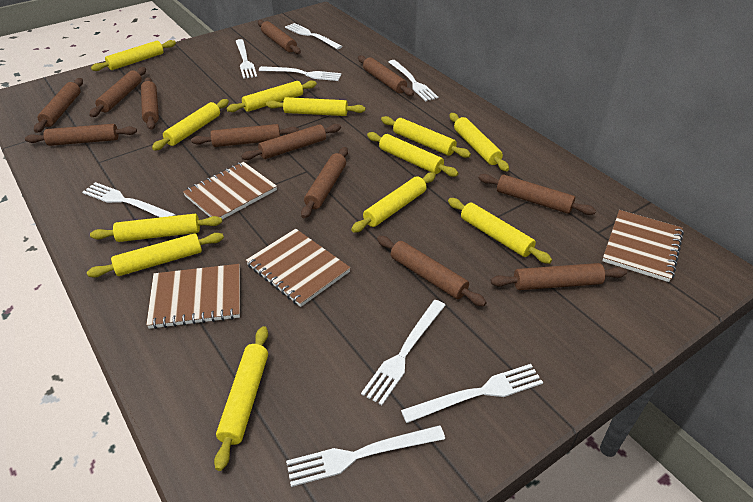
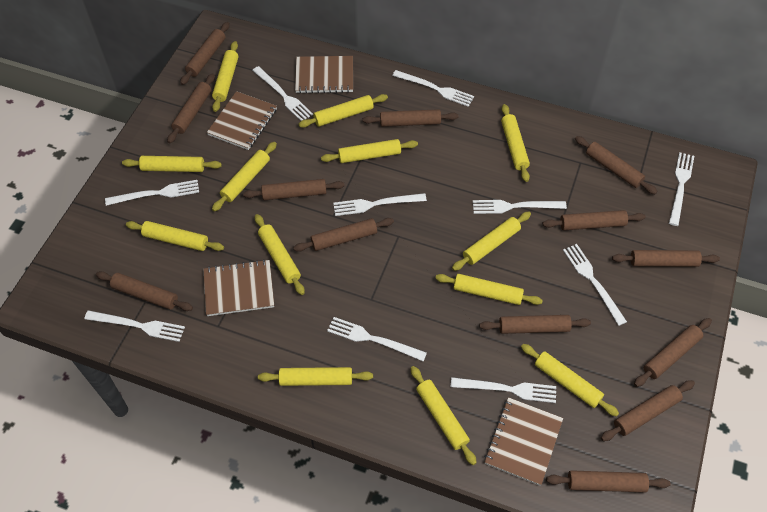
brown rolling pin: [25,124,137,146] [34,78,83,133] [89,67,146,117] [141,77,159,130] [191,124,299,147] [241,124,341,160] [258,20,301,54] [301,147,348,218] [358,55,414,96] [377,236,487,306] [479,174,596,215] [491,263,627,290] = 12 -> [96,271,193,311] [167,73,215,143] [180,22,230,85] [243,179,345,200] [293,218,394,252] [363,109,458,127] [480,315,591,334] [543,210,645,230] [546,470,671,492] [575,136,658,194] [601,380,695,441] [612,250,720,267] [634,318,712,387] = 13
white fork: [82,182,176,217] [236,39,257,79] [259,66,342,81] [285,23,343,49] [286,425,445,487] [361,300,446,405] [389,60,438,101] [401,364,543,423] = 8 -> [84,310,185,342] [105,180,199,206] [252,66,313,121] [327,317,427,362] [333,193,427,216] [392,70,474,107] [451,377,556,403] [473,200,567,214] [563,244,627,326] [669,152,694,226] = 10
yellow rolling pin: [87,233,224,278] [90,214,222,242] [91,40,176,71] [152,99,229,151] [214,326,268,471] [226,80,317,112] [266,97,365,116] [351,172,436,233] [367,132,459,177] [381,116,471,158] [448,198,552,264] [449,113,509,171] = 12 -> [122,156,222,172] [126,221,224,251] [212,41,238,112] [212,142,277,212] [255,214,305,295] [258,367,373,386] [298,94,388,128] [321,139,418,163] [410,366,477,465] [435,274,543,305] [452,211,531,271] [501,104,530,182] [521,344,619,417] = 13

